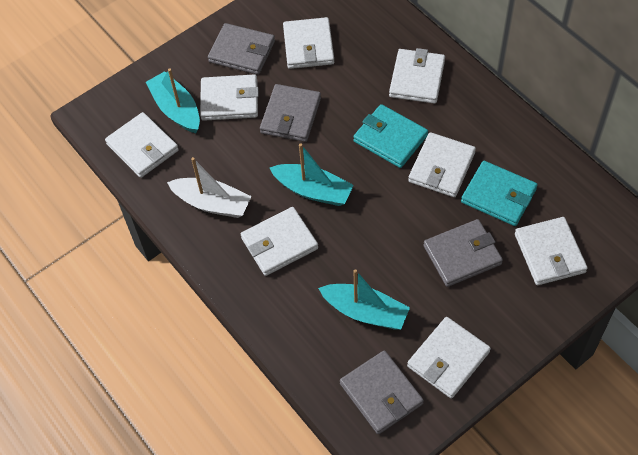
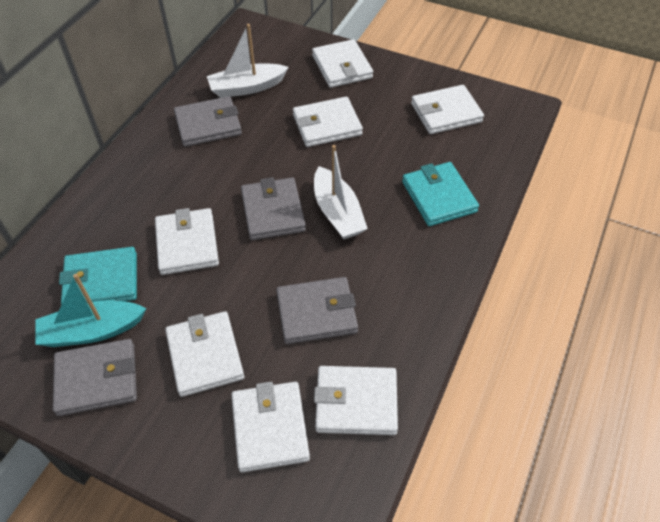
turquoise boat: [146,68,200,133] [270,143,354,206] [318,269,410,330] = 3 -> [35,274,146,347] = 1
white boat: [167,157,252,218] = 1 -> [207,24,289,98] [314,145,368,239] = 2
white wallet: [105,112,179,178] [200,74,259,121] [241,207,318,276] [283,17,334,69] [389,48,445,104] [407,317,491,399] [408,132,476,197] [515,217,588,285] = 8 -> [155,208,219,275] [165,311,244,397] [231,382,310,472] [293,97,363,147] [312,39,373,88] [314,366,398,435] [411,85,484,134] = 7

